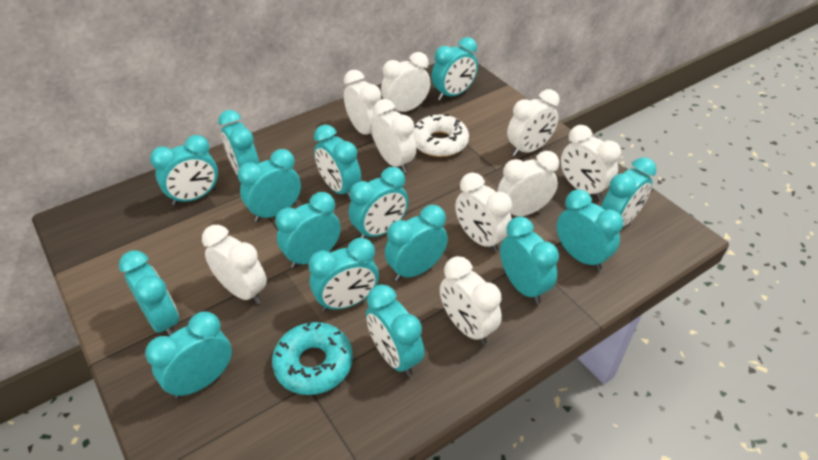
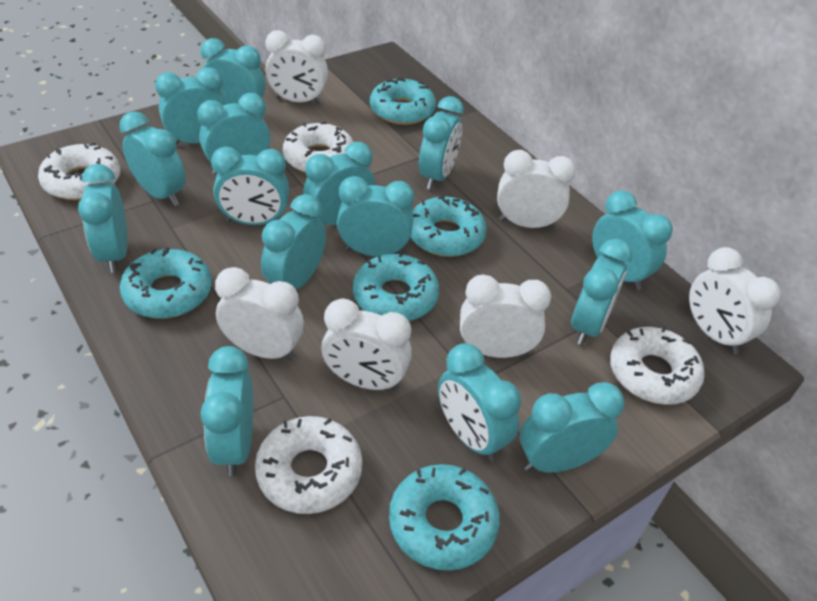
turquoise donut: [272,321,353,395] = 1 -> [120,247,212,319] [353,252,439,321] [370,77,436,125] [389,464,500,571] [411,196,486,257] = 5
white clock: [202,225,267,304] [344,70,384,141] [372,99,416,173] [381,52,430,112] [440,256,502,345] [455,173,512,252] [498,151,559,216] [507,89,560,157] [561,125,621,200] = 9 -> [215,267,304,361] [266,30,328,104] [321,299,412,391] [460,274,551,358] [497,150,576,229] [689,247,781,354] = 6
white donut: [413,114,469,157] = 1 -> [38,142,120,200] [255,416,362,514] [283,121,353,173] [610,326,705,405] = 4

